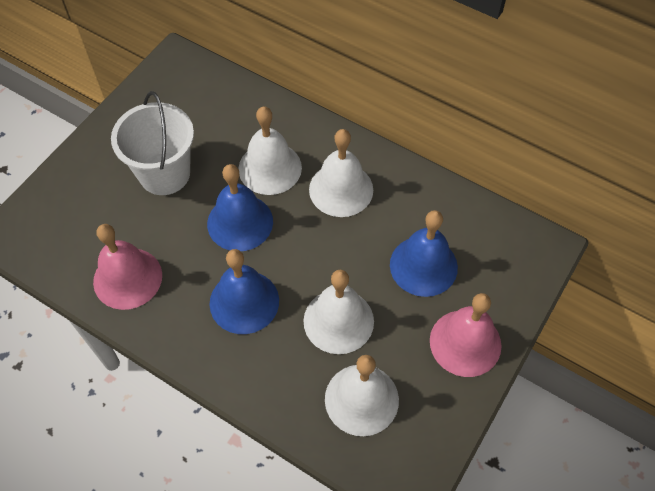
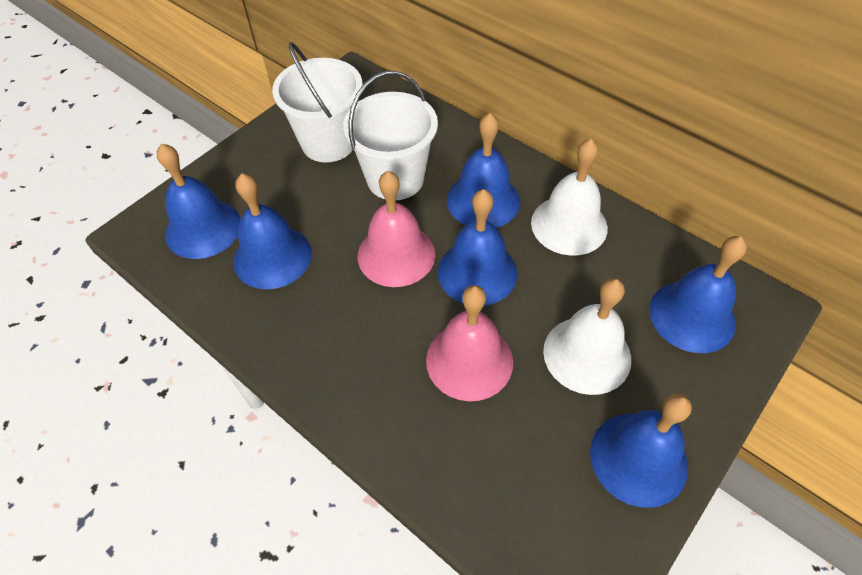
blue bell: [207,164,273,251] [210,249,279,334] [390,210,458,297] = 3 -> [157,143,241,259] [233,174,312,289] [438,189,517,306] [447,113,520,228] [590,394,692,508] [649,236,747,353] = 6
white bell: [238,106,302,195] [304,270,374,354] [309,129,373,217] [325,355,399,436] = 4 -> [531,139,608,256] [543,278,631,395] = 2
white bucket: [111,91,194,195] = 1 -> [272,42,363,162] [343,71,438,200] = 2

